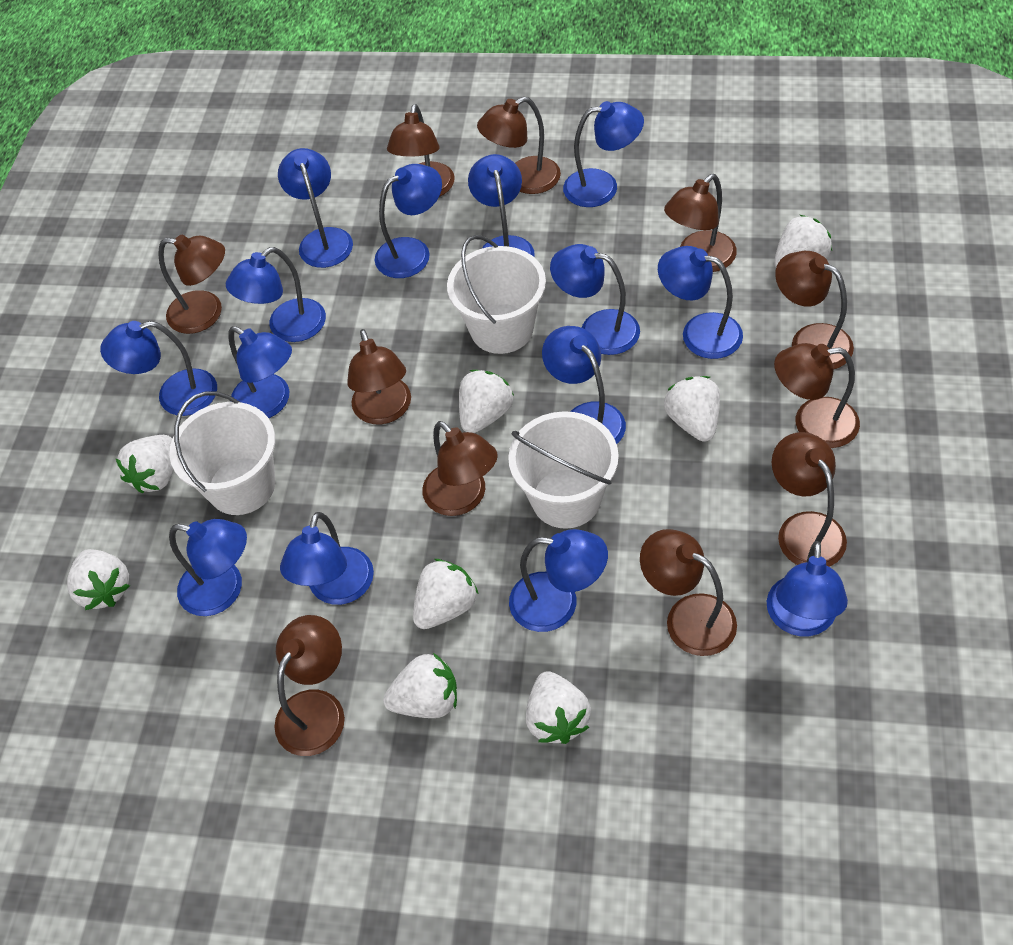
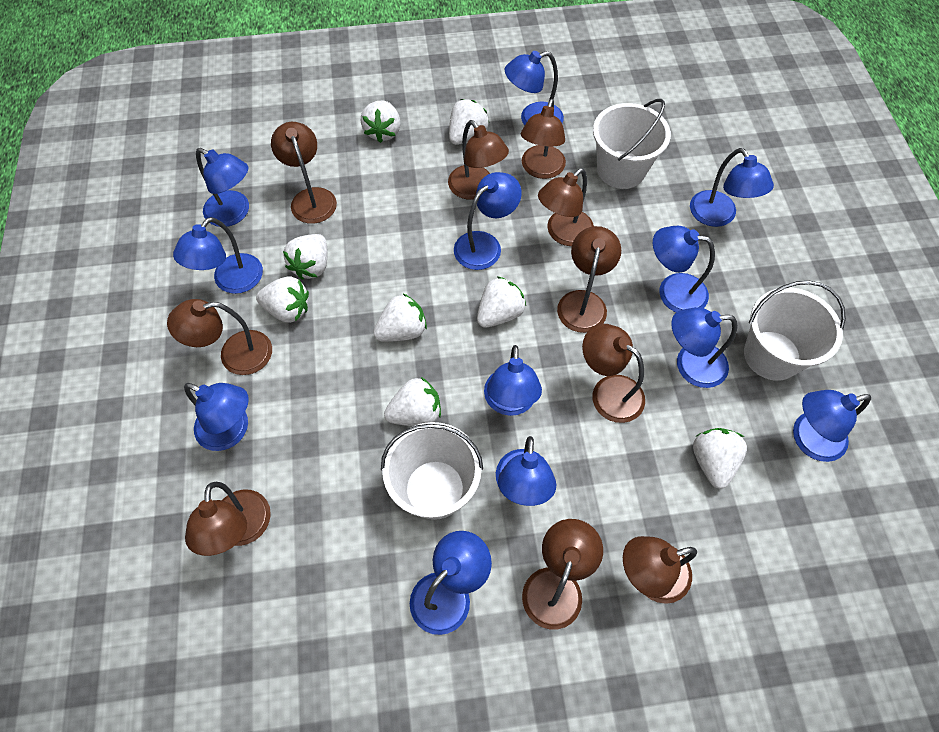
blue lamp: [100,321,217,416] [169,519,247,616] [226,247,326,342] [228,326,292,418] [278,148,353,268] [280,512,374,605] [375,164,442,278] [468,154,535,257] [509,529,608,632] [542,326,626,444] [550,244,640,355] [563,101,644,207] [658,246,743,359] [767,541,848,636] = 14 -> [173,217,263,294] [184,383,249,451] [196,148,249,227] [410,531,492,635] [454,172,522,270] [484,345,542,416] [496,436,556,506] [505,51,564,125] [653,226,715,312] [671,307,737,388] [690,148,774,227] [793,390,871,462] = 12
brown lamp: [158,235,225,334] [274,615,345,756] [347,329,411,424] [387,104,455,197] [422,421,498,516] [477,97,561,194] [640,529,737,656] [664,174,737,272] [772,432,847,567] [774,343,860,448] [775,251,854,369] = 11 -> [167,299,272,375] [185,482,271,556] [271,122,337,224] [448,120,509,200] [521,99,566,179] [522,519,603,630] [538,168,594,246] [557,226,621,333] [582,324,645,423] [623,536,697,604] = 10

